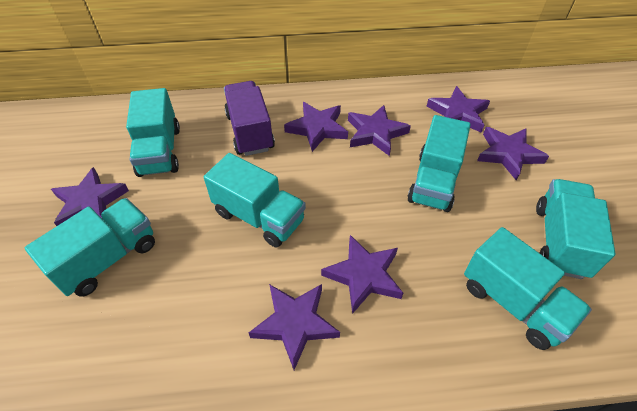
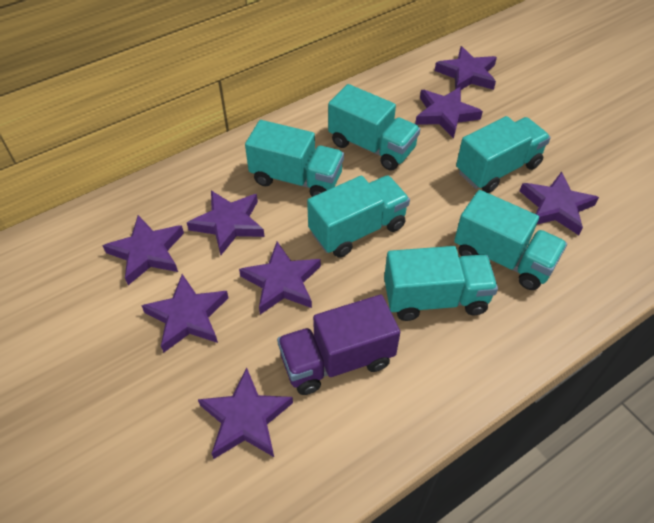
purple star: [51,167,129,226] [249,284,340,370] [284,102,348,152] [321,235,403,314] [348,105,411,156] [427,86,490,133] [477,127,549,180] = 7 -> [102,215,184,285] [141,274,228,353] [187,190,265,255] [198,368,293,459] [239,242,321,314] [415,87,483,139] [435,46,497,90] [520,171,599,235] = 8

